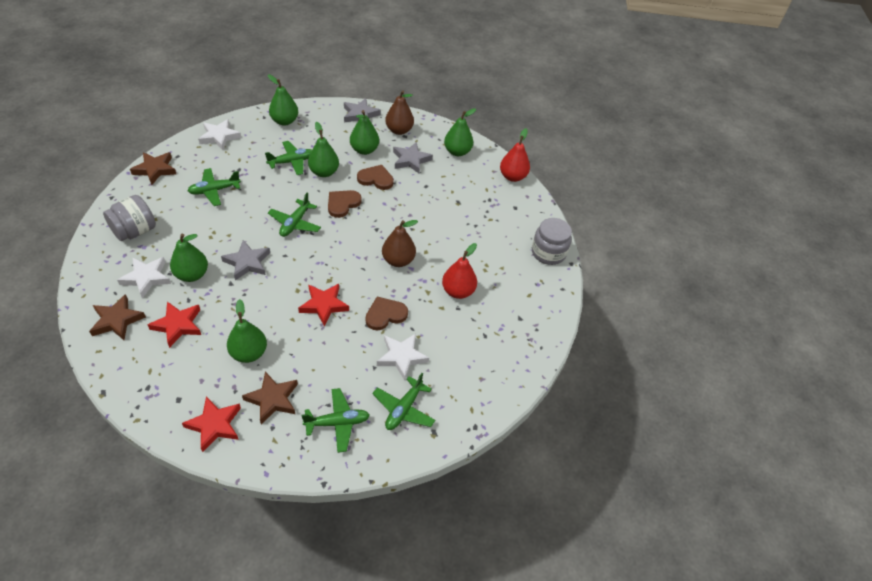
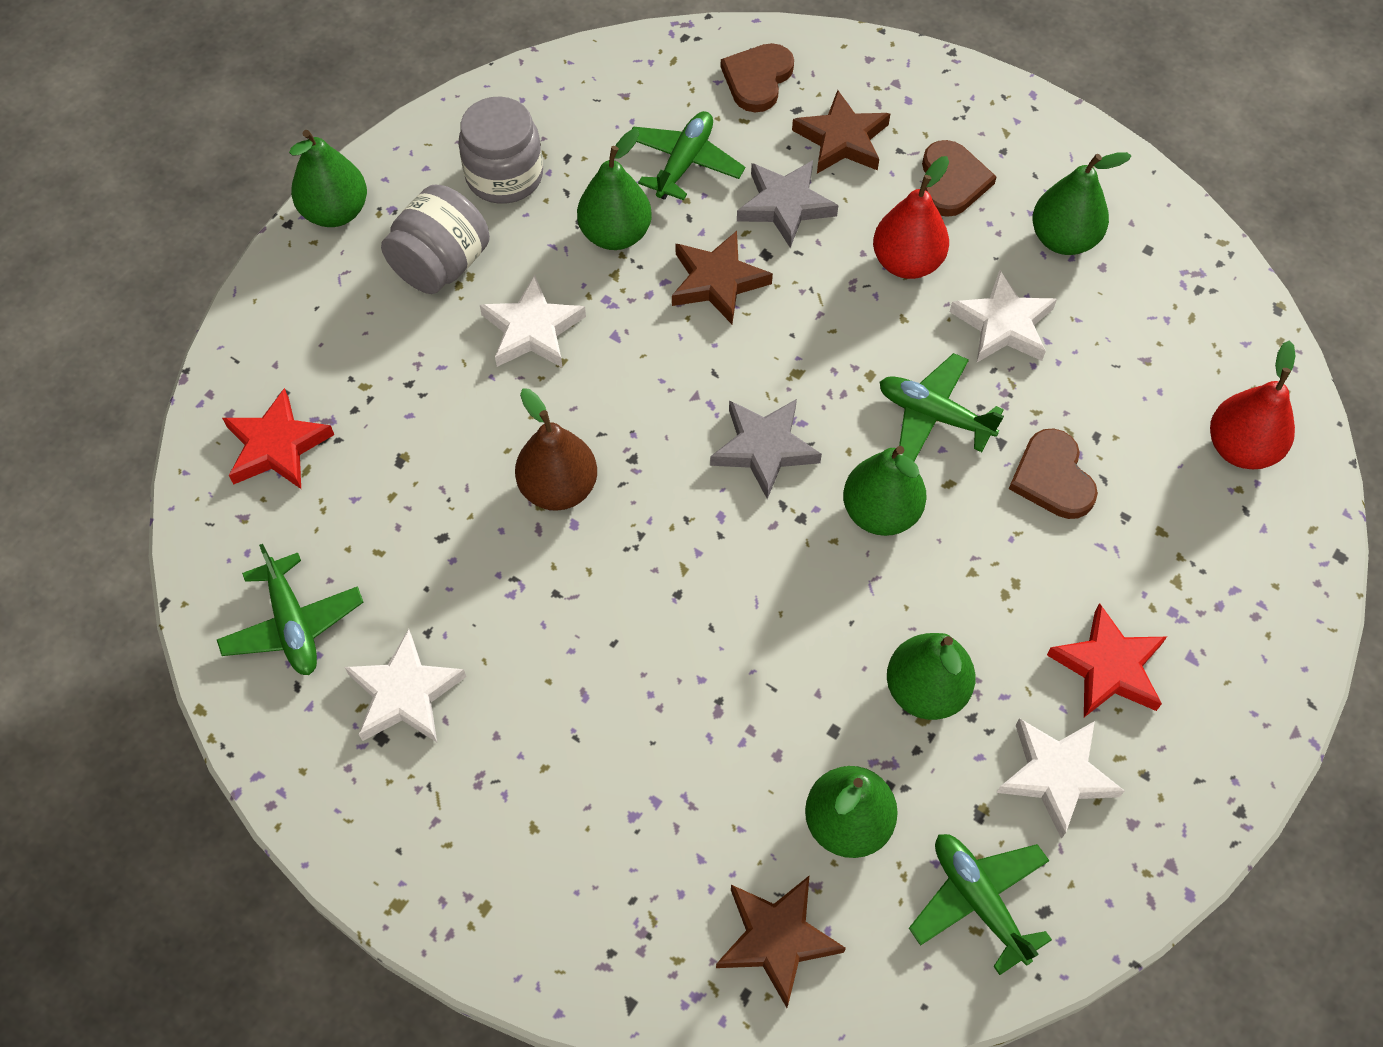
brown pear: [382,220,418,267] [385,90,414,135] = 2 -> [515,388,597,511] = 1
green plane: [187,168,241,206] [265,141,312,175] [268,193,321,237] [301,388,370,453] [372,373,435,430] = 5 -> [217,544,363,675] [632,111,745,200] [880,353,1004,461] [909,834,1052,975] = 4
grey star: [221,240,270,281] [344,98,381,123] [393,142,433,173] = 3 -> [710,399,822,499] [737,160,839,248] = 2
red star: [148,302,201,348] [182,397,241,452] [298,284,349,326] = 3 -> [222,388,334,489] [1047,603,1167,717] = 2
white star: [117,257,171,298] [198,119,241,150] [377,333,429,380] = 3 -> [345,629,466,742] [480,275,586,368] [950,270,1057,362] [997,718,1125,839] = 4

